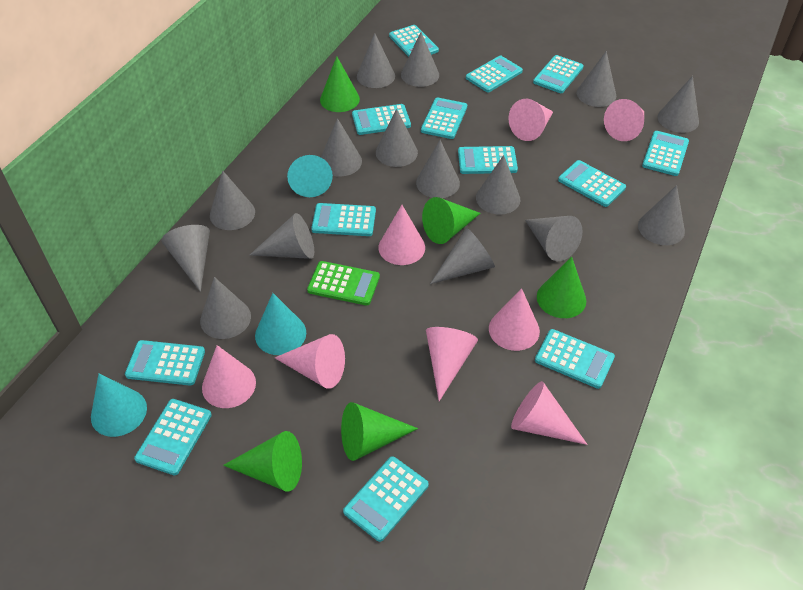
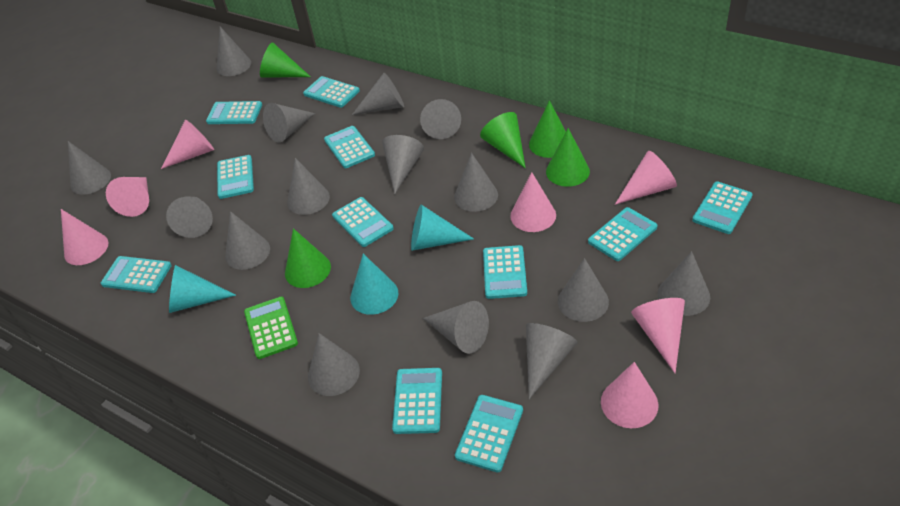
pink cone: [202,345,256,408] [275,334,345,389] [378,205,425,265] [426,327,478,401] [489,288,540,351] [508,99,553,141] [511,381,588,445] [604,99,644,141] = 8 -> [61,209,109,265] [106,177,149,217] [161,120,214,169] [510,172,556,232] [601,362,659,428] [615,151,677,205] [631,298,685,373] = 7
turquoise calculator: [125,340,205,386] [134,399,212,475] [311,203,376,236] [343,456,429,542] [352,104,411,135] [389,25,439,57] [421,97,467,139] [458,146,518,174] [466,56,523,92] [533,55,584,93] [535,329,615,389] [558,160,626,207] [642,131,689,176] = 13 -> [101,256,172,293] [206,101,262,124] [217,155,254,199] [303,76,360,108] [324,126,375,168] [332,197,394,247] [392,368,442,434] [455,395,523,473] [483,245,527,299] [588,207,658,261] [692,181,753,234] = 11

